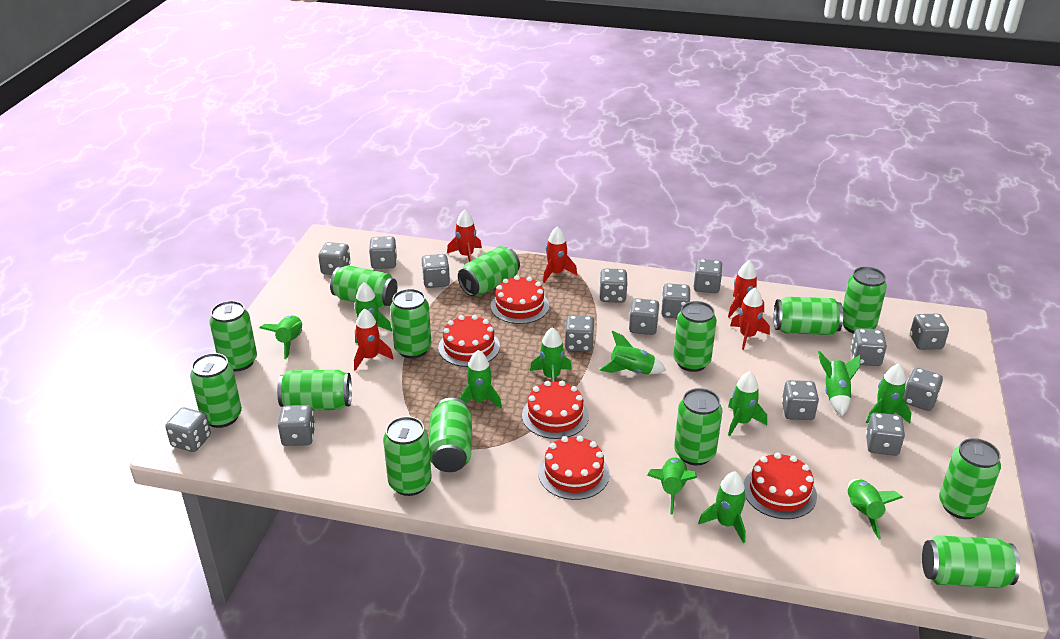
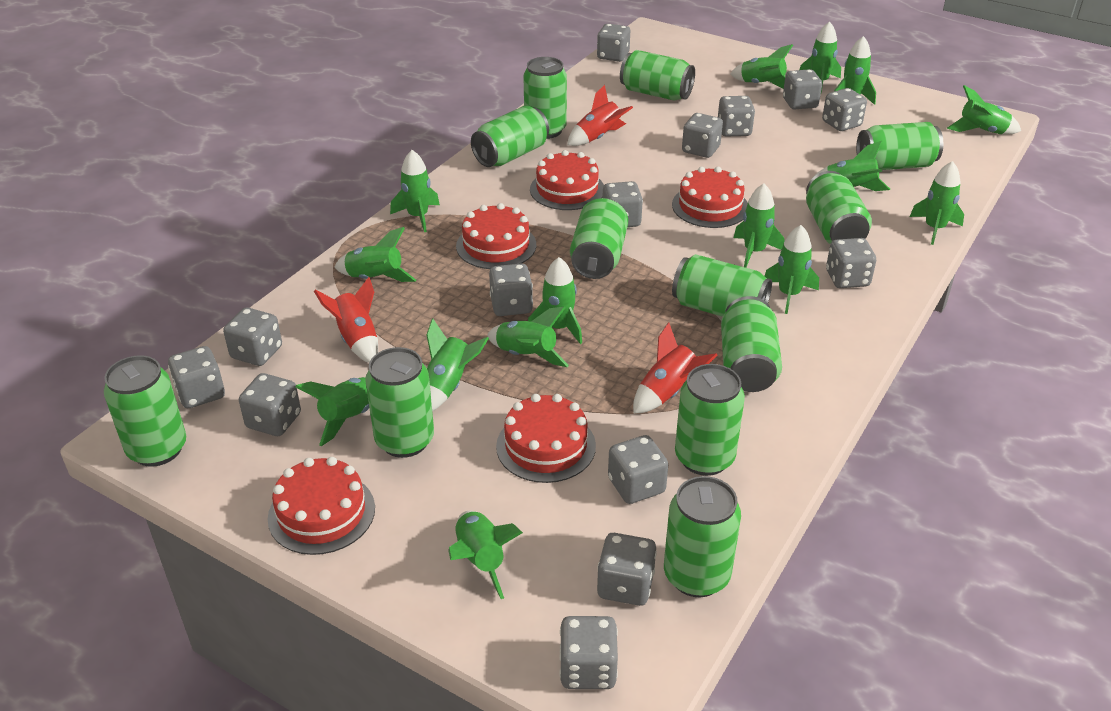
green can: [190,353,242,428] [210,301,257,371] [277,370,352,410] [330,265,397,309] [383,416,432,496] [390,289,431,359] [429,398,472,472] [458,246,520,296] [673,301,717,372] [674,388,722,466] [774,297,843,335] [843,267,887,334] [922,535,1020,588] [939,438,1001,519] = 14 -> [104,355,186,467] [365,347,434,458] [471,105,549,167] [523,57,567,139] [570,198,628,279] [620,50,695,101] [664,476,741,597] [672,254,772,317] [675,364,745,476] [721,296,782,392] [806,171,872,244] [856,122,943,170] = 12
green rocket: [260,315,302,359] [354,283,392,343] [459,350,502,409] [530,327,572,382] [599,331,666,374] [647,457,697,515] [698,471,746,543] [728,371,767,436] [818,351,860,416] [848,479,903,539] [866,364,911,424] = 11 -> [295,377,369,446] [335,227,416,282] [390,150,440,232] [427,319,489,411] [448,511,523,599] [487,307,569,367] [528,257,582,344] [730,44,793,89] [734,184,784,268] [765,225,819,314] [799,21,841,93] [813,141,890,191] [834,36,876,105] [910,161,964,245] [947,85,1021,135] = 15
grey dice: [165,408,211,452] [278,405,315,446] [318,242,351,275] [369,236,397,269] [421,254,450,288] [565,315,595,352] [600,268,628,303] [629,298,660,335] [661,283,690,318] [694,259,723,293] [782,380,819,420] [851,328,887,366] [866,413,905,456] [903,368,943,411] [910,313,949,350] = 15 -> [168,346,225,408] [223,307,282,366] [239,373,301,436] [489,263,533,316] [559,616,618,689] [597,24,630,62] [597,533,657,606] [603,181,643,227] [608,435,668,504] [682,113,723,158] [718,96,755,137] [783,69,822,110] [822,88,867,131] [826,238,876,288] = 14
red rocket: [354,308,394,371] [447,209,482,262] [543,226,577,283] [728,260,764,318] [730,288,770,350] = 5 -> [314,277,378,363] [567,85,633,146] [633,323,718,414] = 3

